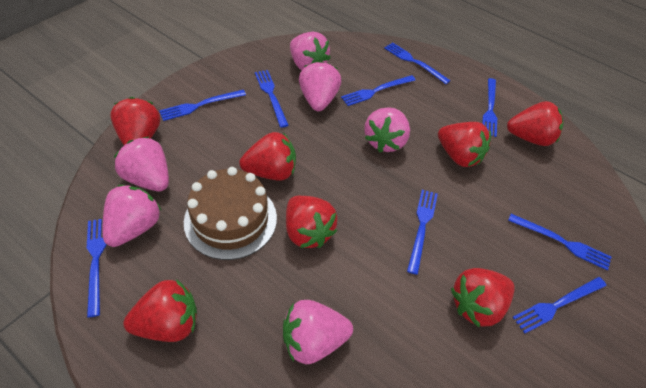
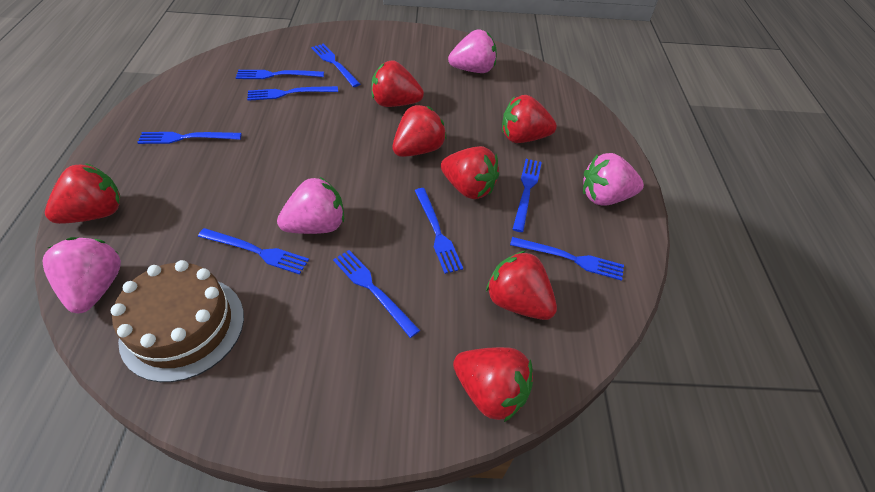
pink strawberry: [103,185,162,247] [114,136,169,191] [283,300,353,364] [290,32,331,70] [299,61,341,111] [364,107,410,152] = 6 -> [43,237,121,313] [277,177,344,234] [448,29,497,73] [583,153,644,206] = 4

